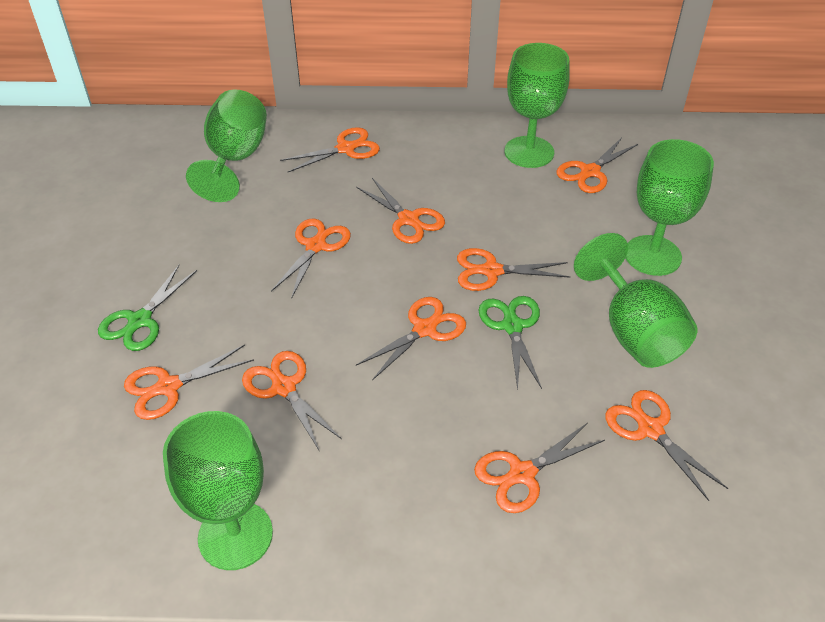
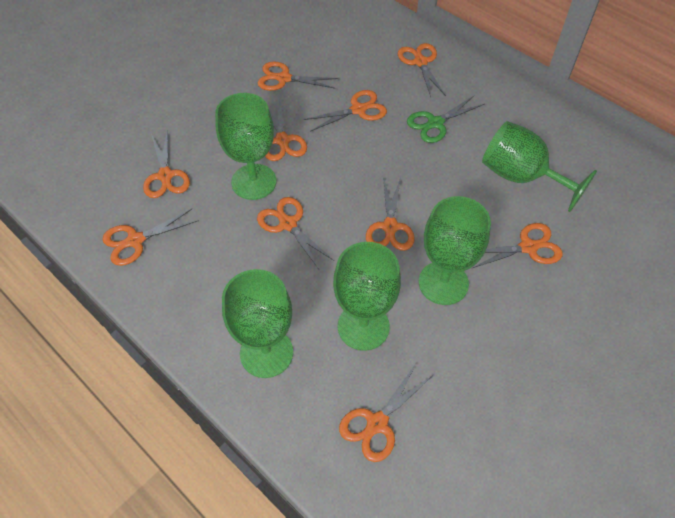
green scissors: [98,265,197,351] [478,296,542,390] = 2 -> [407,96,485,143] = 1

